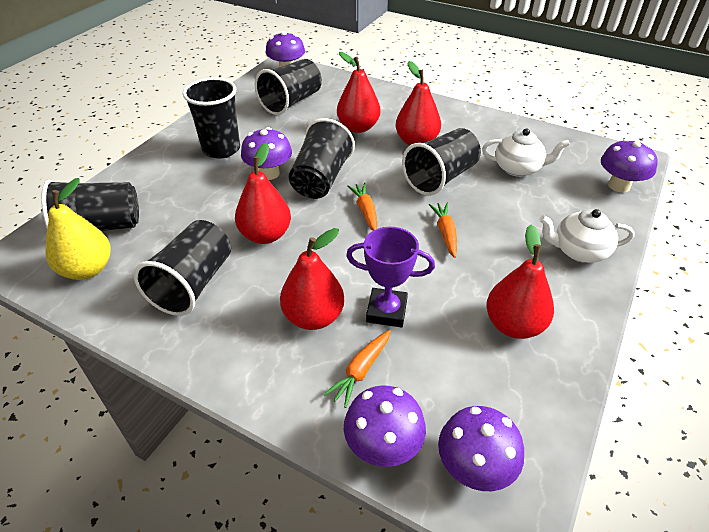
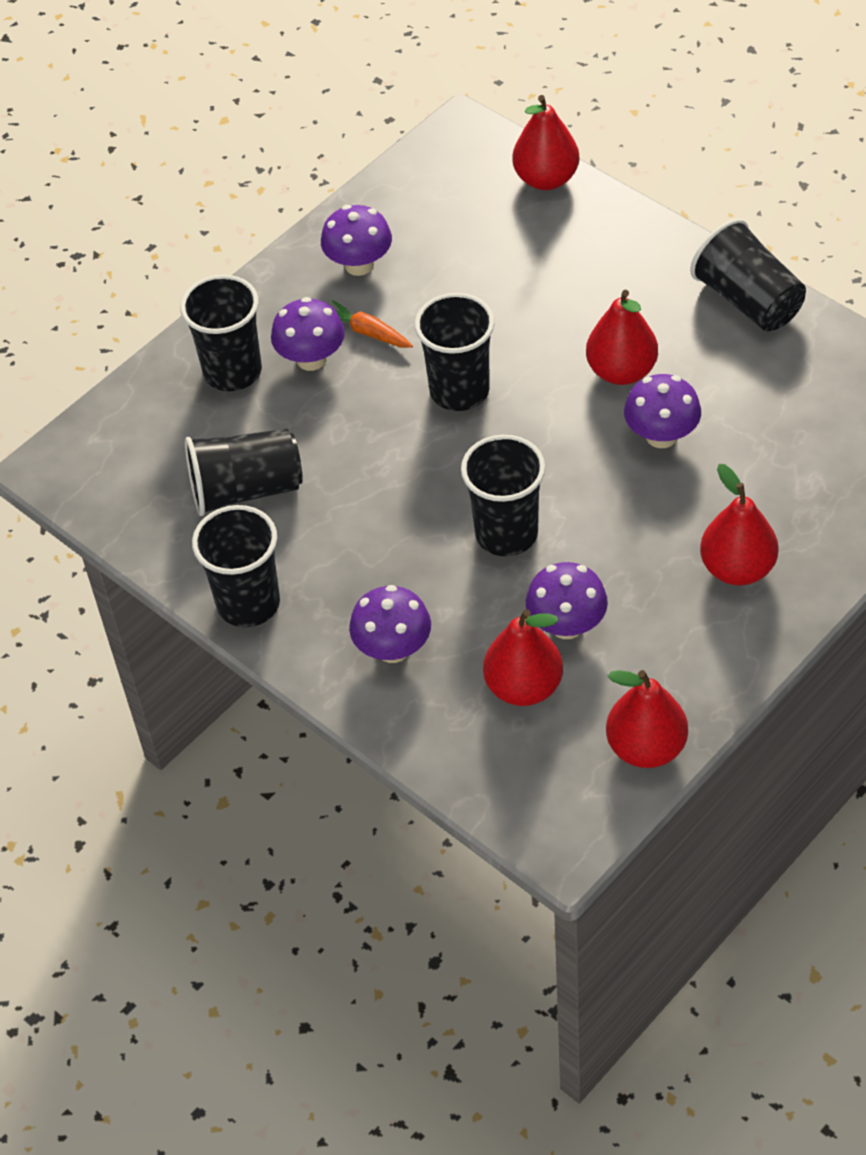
orange carrot: [324,330,391,408] [347,183,377,231] [429,203,457,258] = 3 -> [332,300,413,348] = 1
purple trophy: [346,227,435,327] = 1 -> none = 0
white teapot: [482,128,570,177] [539,209,635,263] = 2 -> none = 0
yellow pear: [45,178,111,280] = 1 -> none = 0

